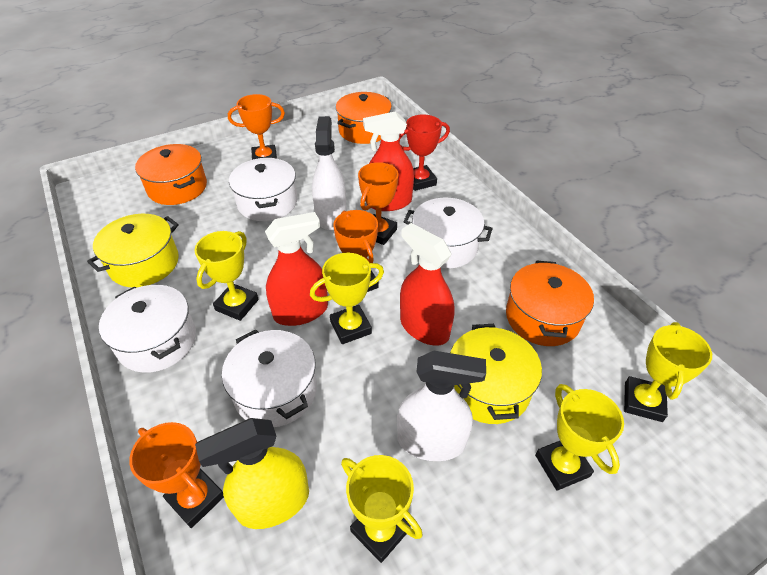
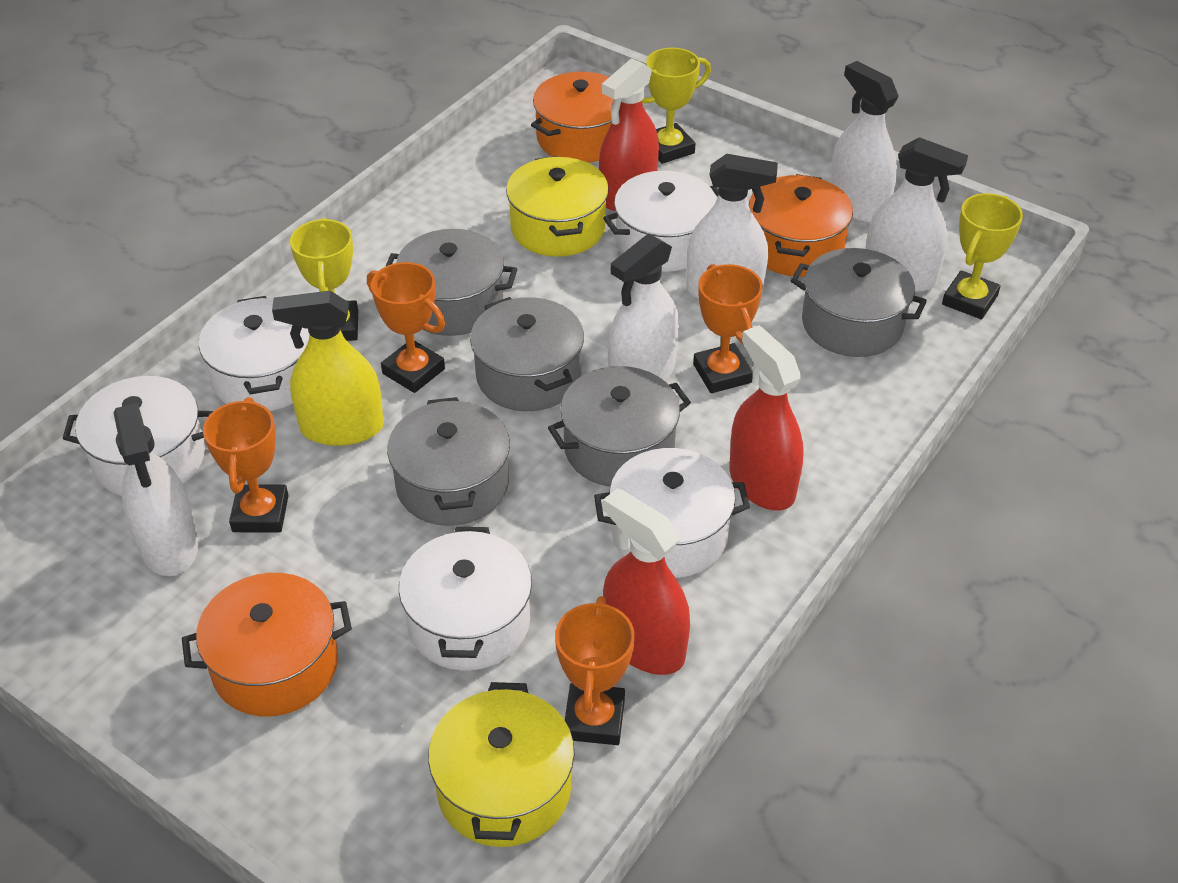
grey pot: none = 0 -> [385,229,517,336] [387,397,510,526] [470,297,584,411] [548,366,691,487] [791,248,927,357] = 5
red trophy: [399,114,450,191] = 1 -> none = 0
white pot: [99,285,196,373] [222,330,317,427] [229,158,297,221] [403,198,493,268] = 4 -> [62,376,213,496] [199,296,309,411] [399,527,532,671] [594,448,750,578] [603,171,719,272] = 5
white spray bottle: [312,116,346,230] [397,351,486,461] = 2 -> [113,403,199,576] [608,234,679,381] [686,154,778,299] [830,61,899,223] [865,137,968,292] = 5
yellow trophy: [195,231,259,321] [310,253,384,344] [341,455,422,563] [535,384,624,491] [624,322,712,422] = 5 -> [290,218,358,341] [642,48,711,164] [942,193,1023,319] = 3

